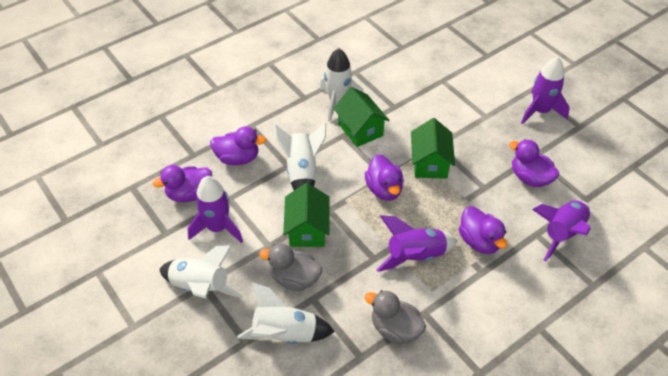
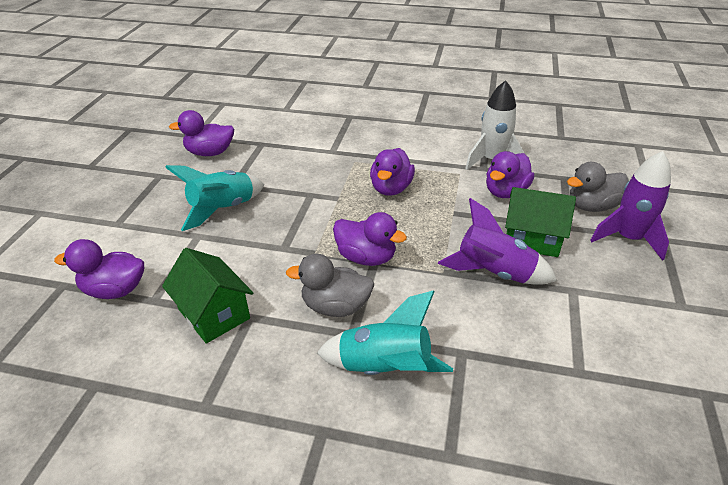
green house: [283,183,330,247] [333,87,390,147] [411,118,455,179] = 3 -> [162,248,253,344] [505,187,576,257] = 2
purple rocket: [188,176,243,243] [377,215,457,272] [521,57,570,124] [532,200,591,261] = 4 -> [438,198,557,285] [590,151,671,261] = 2
turquoise rocket: none = 0 -> [165,165,264,231] [317,290,453,375] = 2
white rocket: [159,245,243,299] [237,282,335,344] [274,123,326,190] [320,48,364,121] = 4 -> [465,80,525,170] = 1

